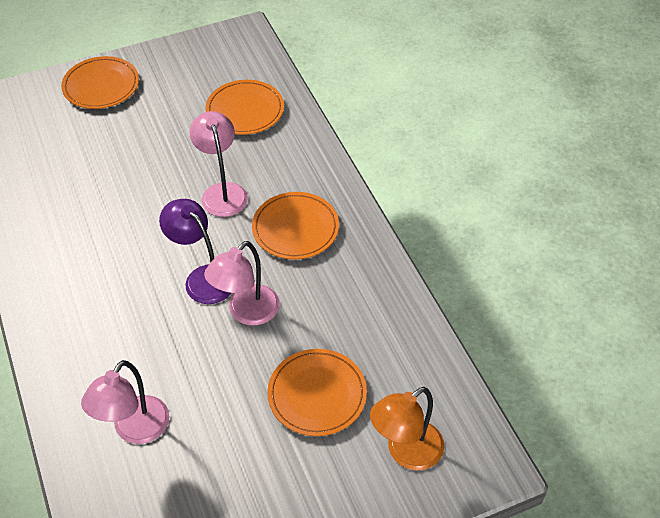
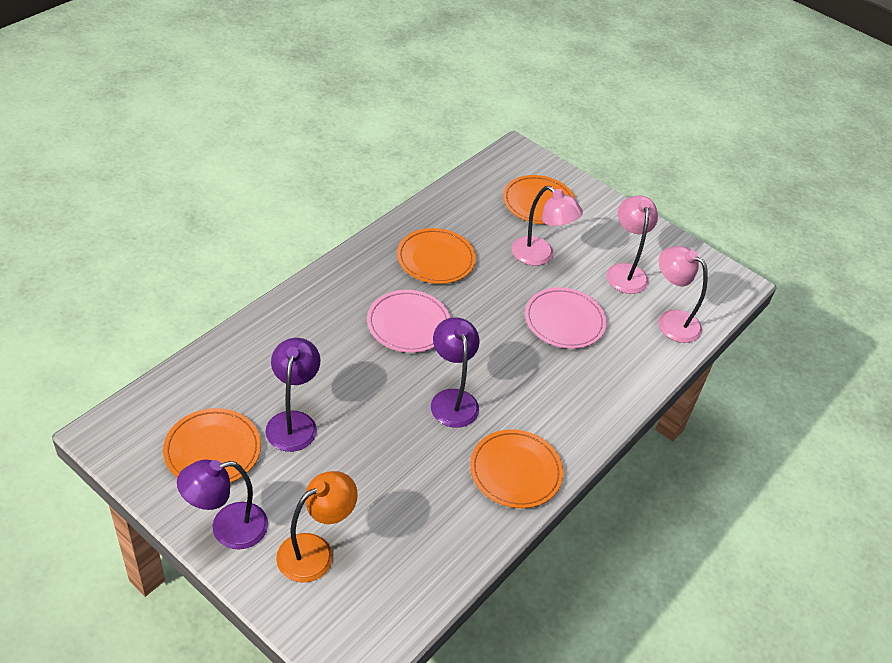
pink plate: none = 0 -> [367,290,450,353] [525,287,606,349] = 2
purple lamp: [159,199,231,304] = 1 -> [177,460,268,550] [265,338,320,452] [431,317,480,428] = 3

